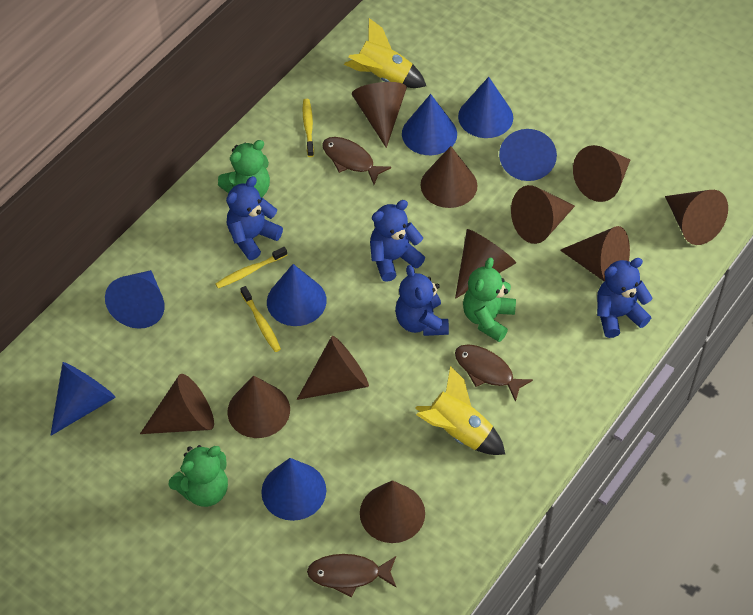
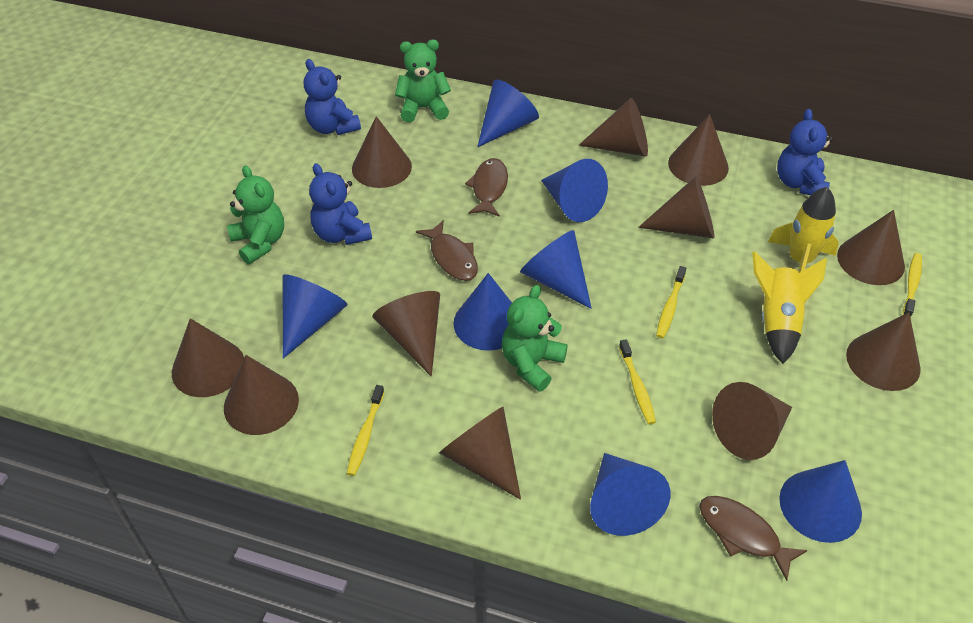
blue teddy bear: [226,176,283,260] [370,200,425,282] [395,265,449,336] [597,258,653,338] = 4 -> [304,59,361,135] [309,163,372,245] [777,109,833,195] = 3
yellow toothbrush: [215,247,287,288] [240,286,281,352] [303,99,314,157] = 3 -> [347,385,384,476] [619,339,656,424] [656,266,686,338] [903,253,922,318] = 4

